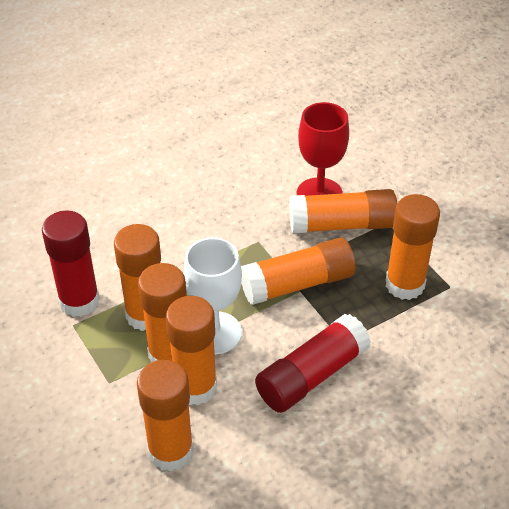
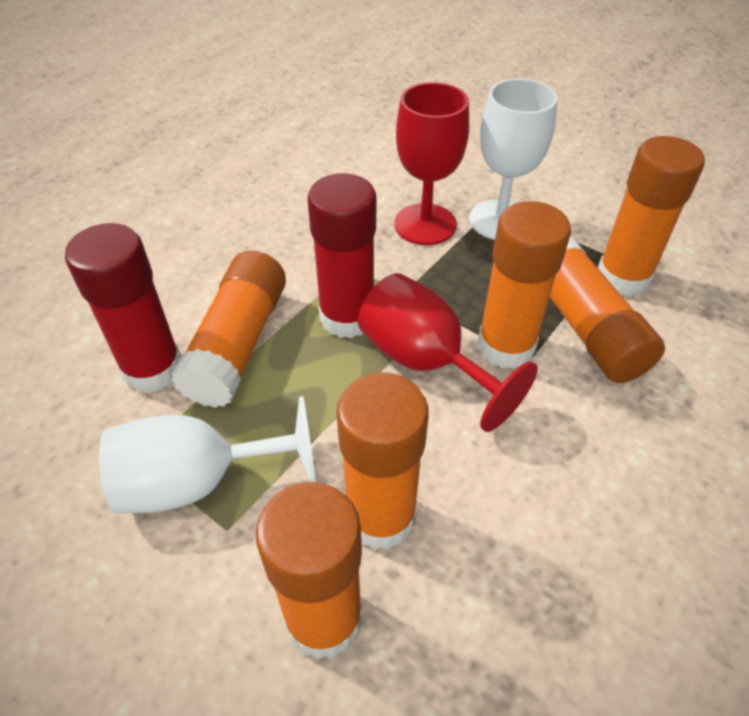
orange glue stick: [114,224,161,331] [137,360,194,472] [138,263,187,362] [166,296,217,405] [241,238,355,305] [289,189,397,234] [385,194,440,300] = 7 -> [171,250,286,408] [256,482,363,660] [337,372,429,550] [478,201,571,369] [550,236,665,383] [598,136,705,297] = 6
red goblet: [297,102,349,196] = 1 -> [358,273,538,432] [394,82,469,245] = 2
white goblet: [184,237,242,354] = 1 -> [99,396,316,514] [469,78,558,240] = 2

